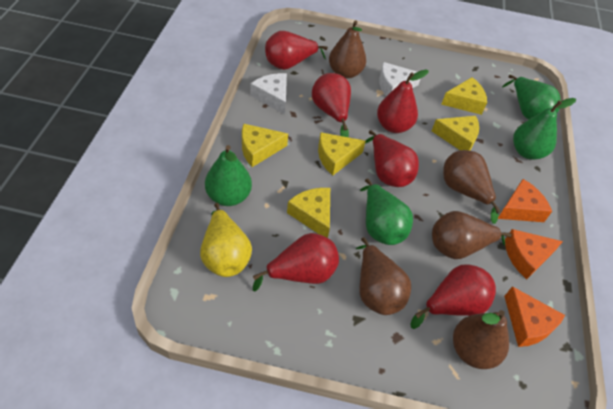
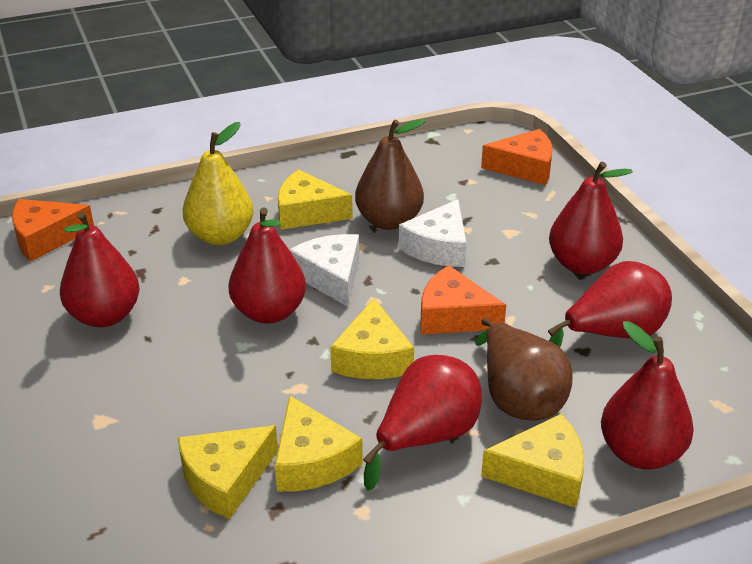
brown pear: [329,20,366,79] [356,237,411,315] [432,211,512,259] [443,150,501,224] [453,310,509,369] = 5 -> [355,119,426,230] [475,318,573,421] = 2
green pear: [205,145,252,206] [360,178,413,245] [502,75,561,119] [513,98,576,160] = 4 -> none = 0

